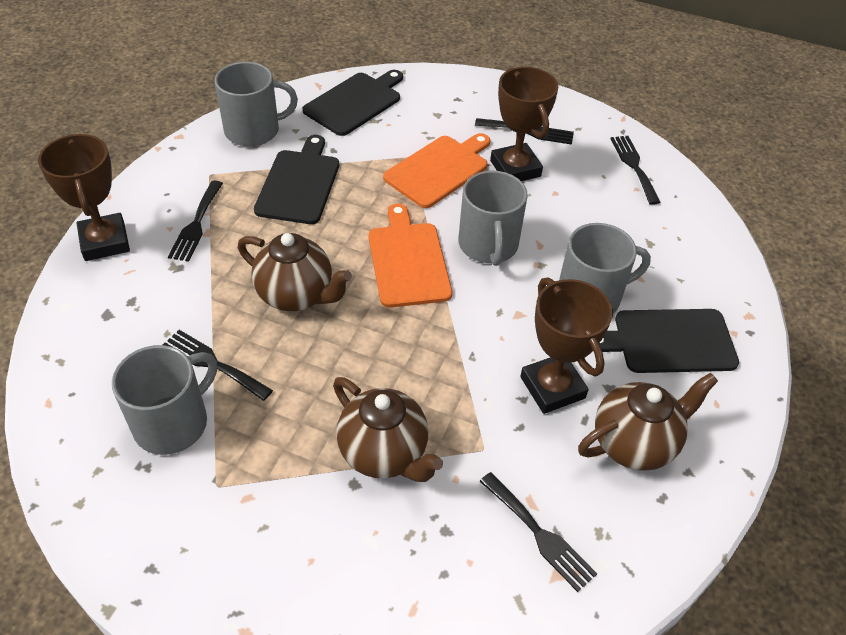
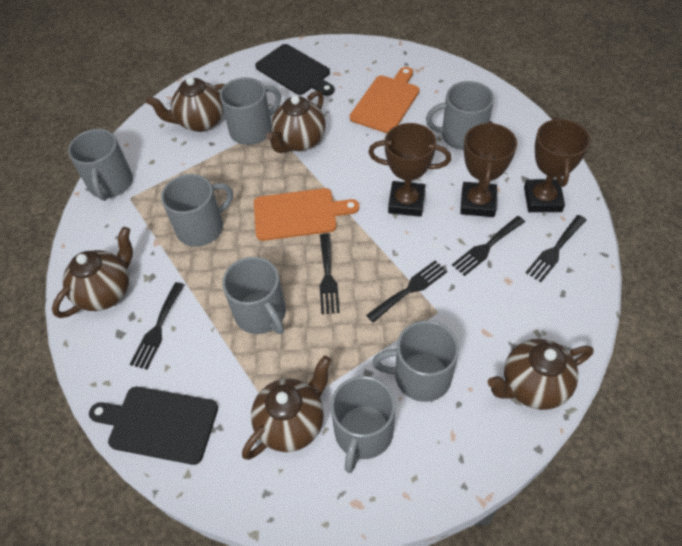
black cutting board: [254,135,339,224] [302,70,403,136] [599,309,739,373] = 3 -> [89,387,218,465] [255,44,335,96] = 2
brown teapot: [238,233,352,311] [333,377,443,482] [578,373,718,471] = 3 -> [52,227,133,318] [146,77,225,132] [242,356,331,460] [266,91,325,153] [488,339,594,410] = 5
grey mug: [112,345,217,455] [215,62,298,147] [458,171,528,266] [559,223,651,313] = 4 -> [68,129,133,201] [161,174,233,247] [220,77,281,145] [222,257,286,334] [331,376,395,473] [372,320,459,402] [426,81,494,150] = 7

